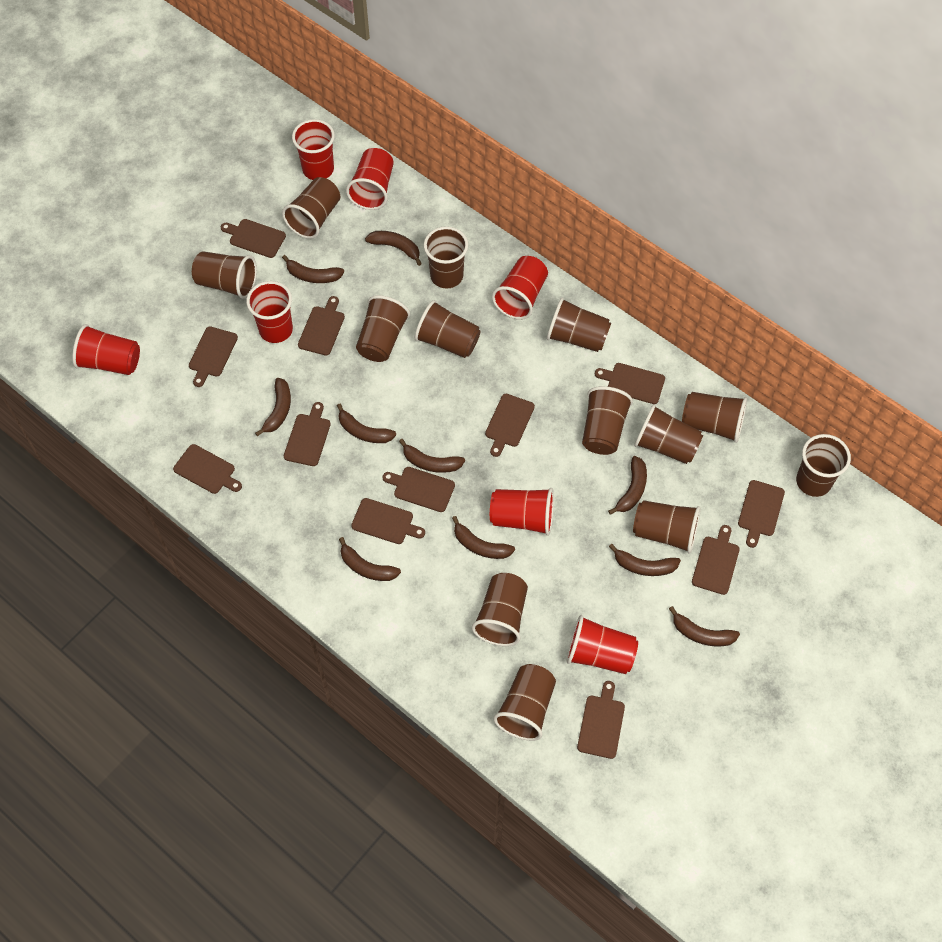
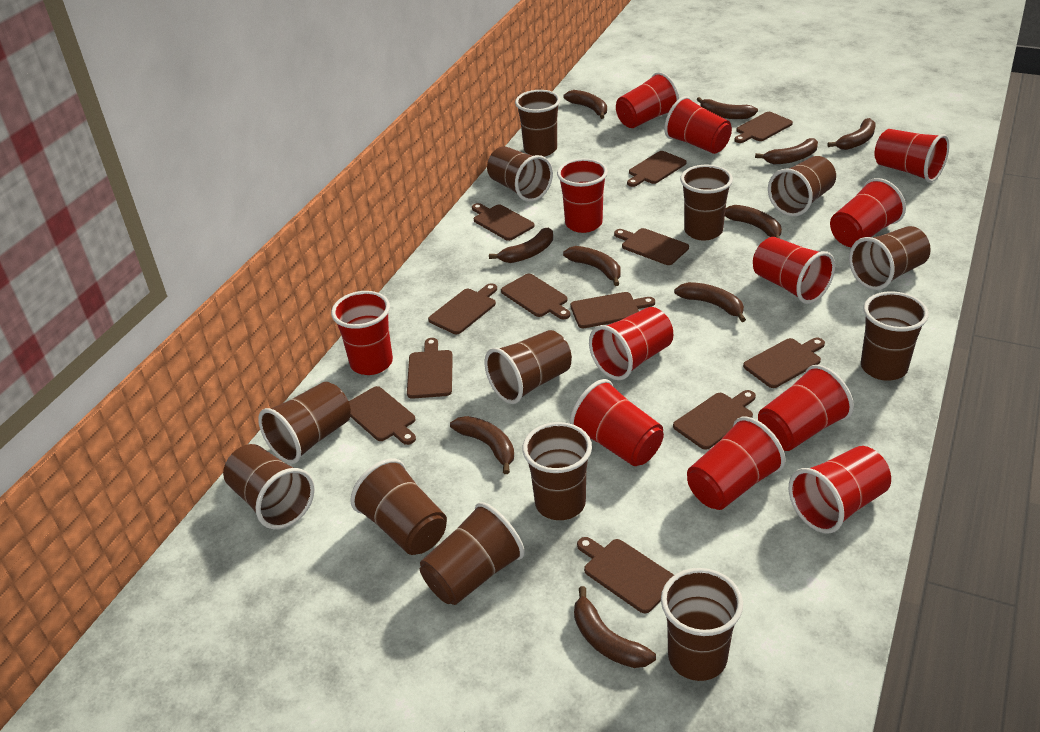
red cup: [72,324,140,375] [246,281,293,343] [292,119,335,180] [346,148,394,210] [490,488,554,536] [492,256,548,320] [567,615,638,674] = 7 -> [331,291,393,375] [557,158,608,233] [569,379,664,466] [589,307,673,380] [616,72,679,128] [664,96,732,154] [687,416,785,510] [753,237,835,304] [758,365,854,451] [789,446,891,534] [830,178,906,247] [874,129,949,182] = 12

